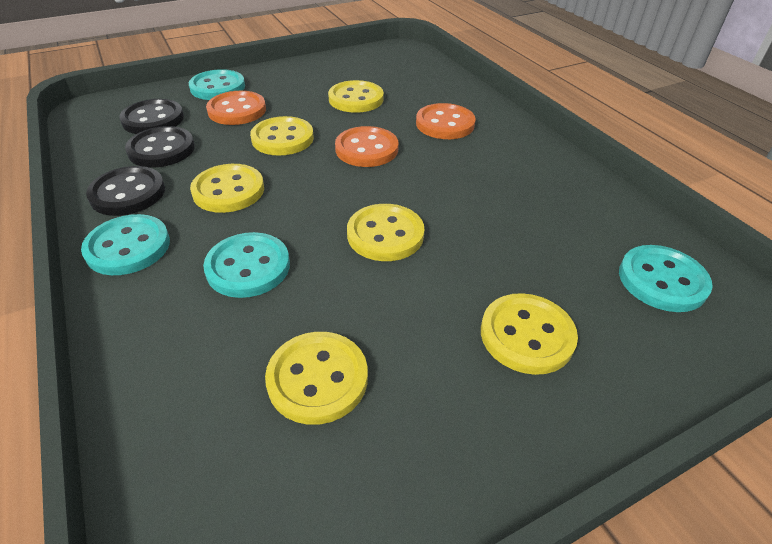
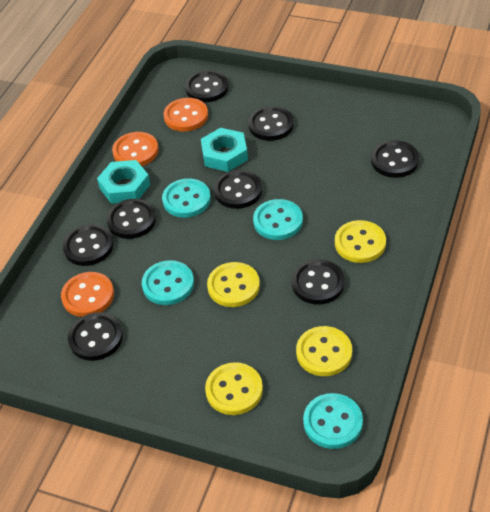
black button: [86,166,165,216] [119,99,184,134] [125,126,195,167] = 3 -> [63,224,113,266] [68,312,123,361] [107,199,156,239] [185,70,229,102] [214,170,262,209] [248,106,294,141] [292,259,344,304] [371,140,419,178] = 8
turquoise nut: none = 0 -> [97,160,150,204] [201,128,248,172] = 2
yellow button: [190,164,264,213] [250,116,314,156] [265,332,368,425] [328,80,384,113] [347,204,424,261] [481,293,578,375] = 6 -> [205,362,263,415] [207,262,260,307] [296,326,352,376] [335,220,386,263] = 4

